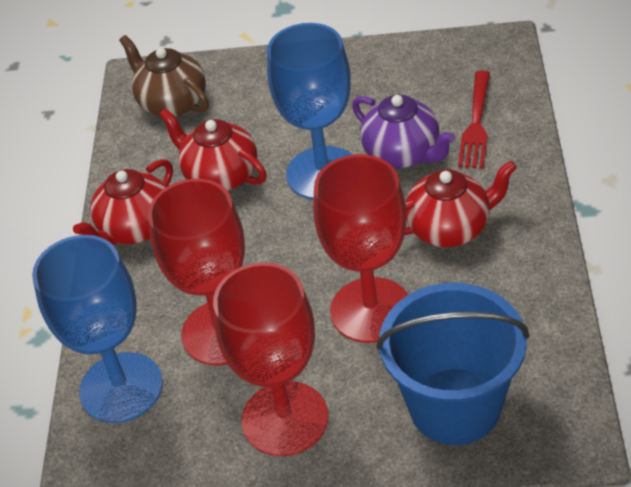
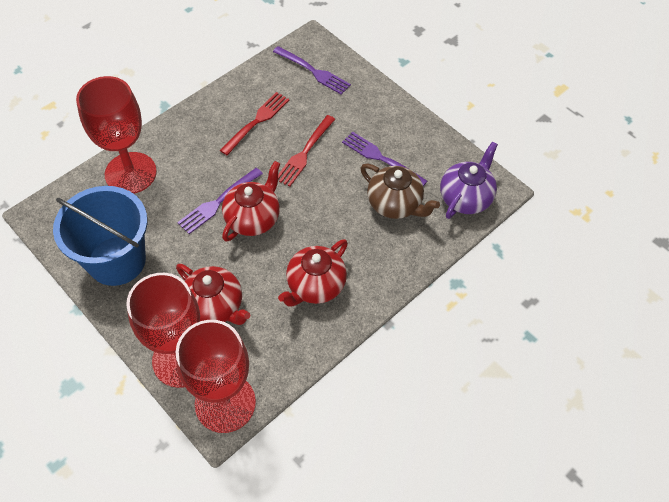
blue goblet: [32,235,163,423] [267,23,352,200] = 2 -> none = 0
purple fork: none = 0 -> [177,168,263,234] [273,46,351,95] [342,132,427,186] = 3
red fork: [458,71,490,168] = 1 -> [220,92,289,155] [278,115,335,187] = 2

